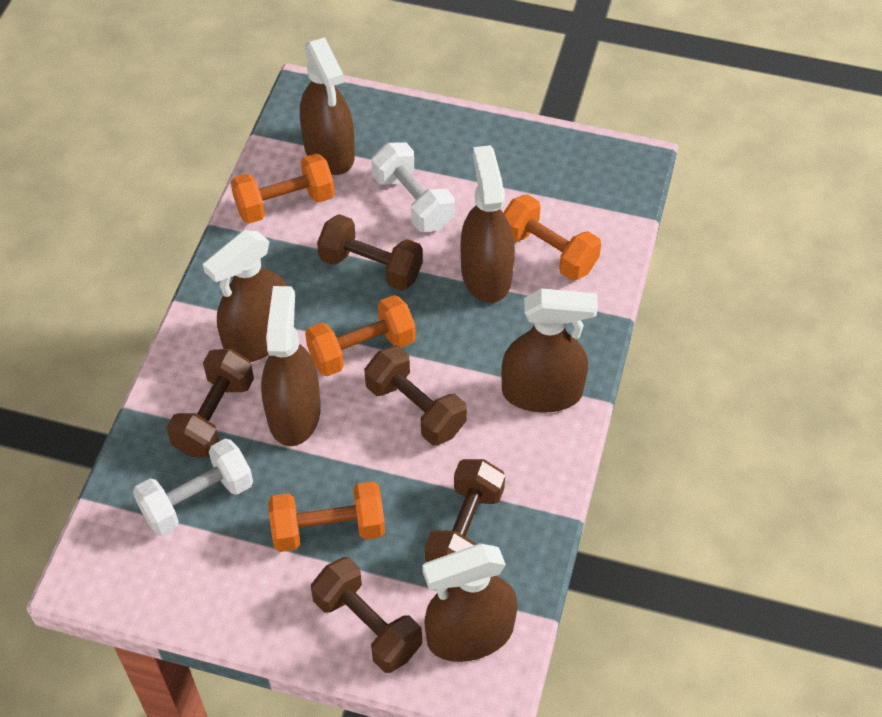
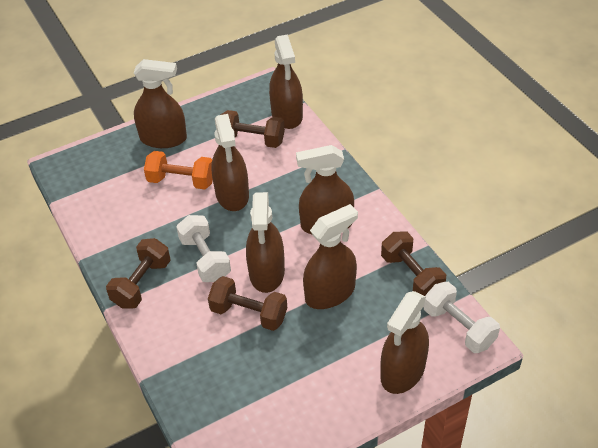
brown dumbbell: [166,349,254,457] [311,557,422,673] [317,214,423,291] [364,346,467,445] [425,459,505,562] = 5 -> [106,238,171,309] [208,276,287,331] [221,110,285,148] [381,231,446,296] = 4
brown spray bottle: [203,230,287,362] [261,286,321,446] [300,37,355,175] [422,543,518,662] [461,145,515,303] [501,288,598,413] = 6 -> [134,59,187,148] [211,114,249,211] [246,192,285,293] [269,34,303,129] [296,145,354,234] [303,204,358,309] [380,291,429,394] = 7
orange dumbbell: [231,153,335,224] [268,481,385,552] [305,295,416,376] [503,194,601,281] = 4 -> [144,151,213,189] = 1

